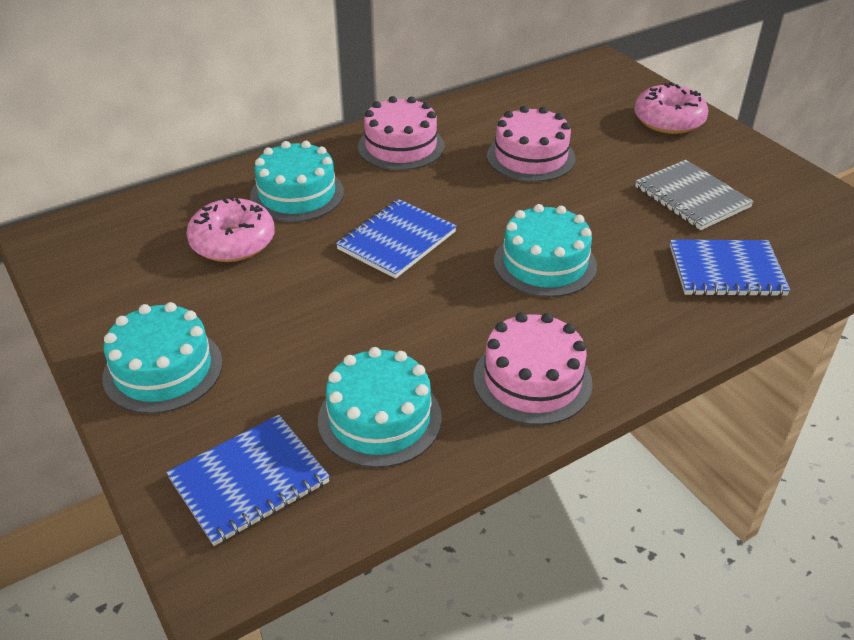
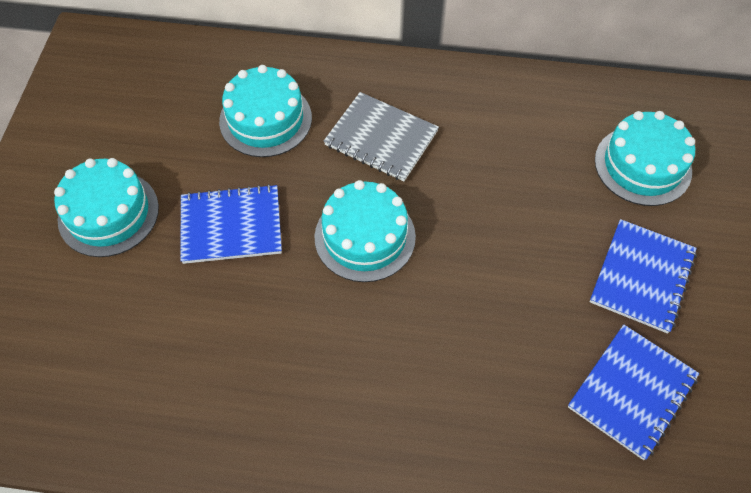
pink cake: [358,96,445,170] [474,312,593,425] [487,106,576,182] = 3 -> none = 0
pink donut: [186,196,275,262] [634,82,709,134] = 2 -> none = 0

